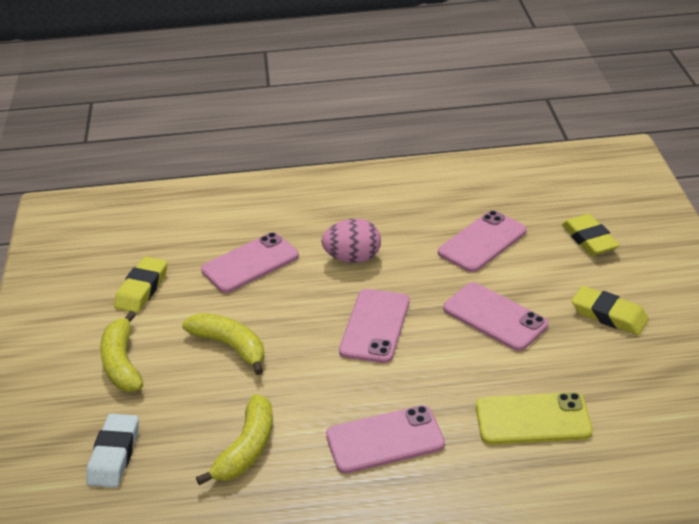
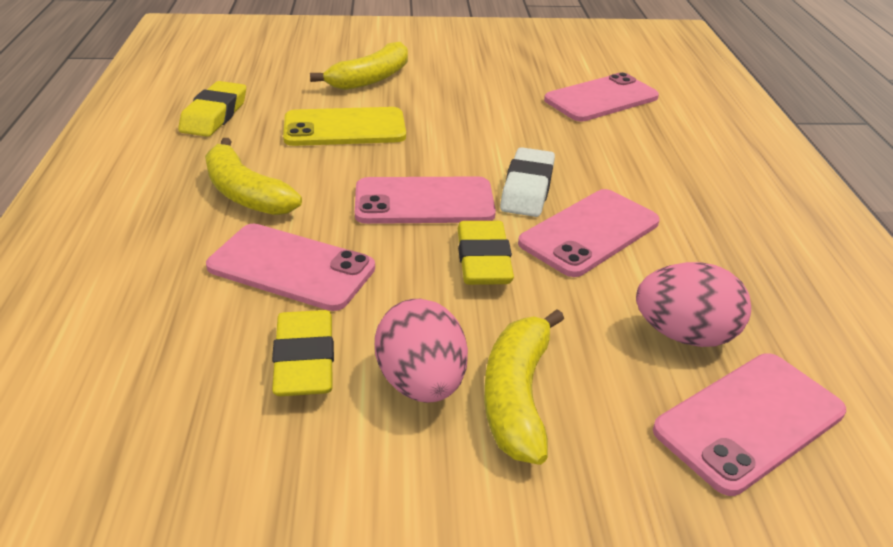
pink egg: [321,219,381,263] = 1 -> [375,299,468,403] [636,262,751,347] = 2

